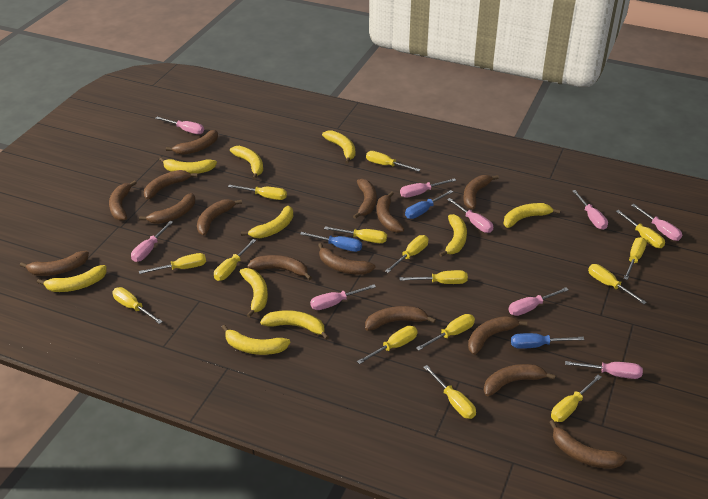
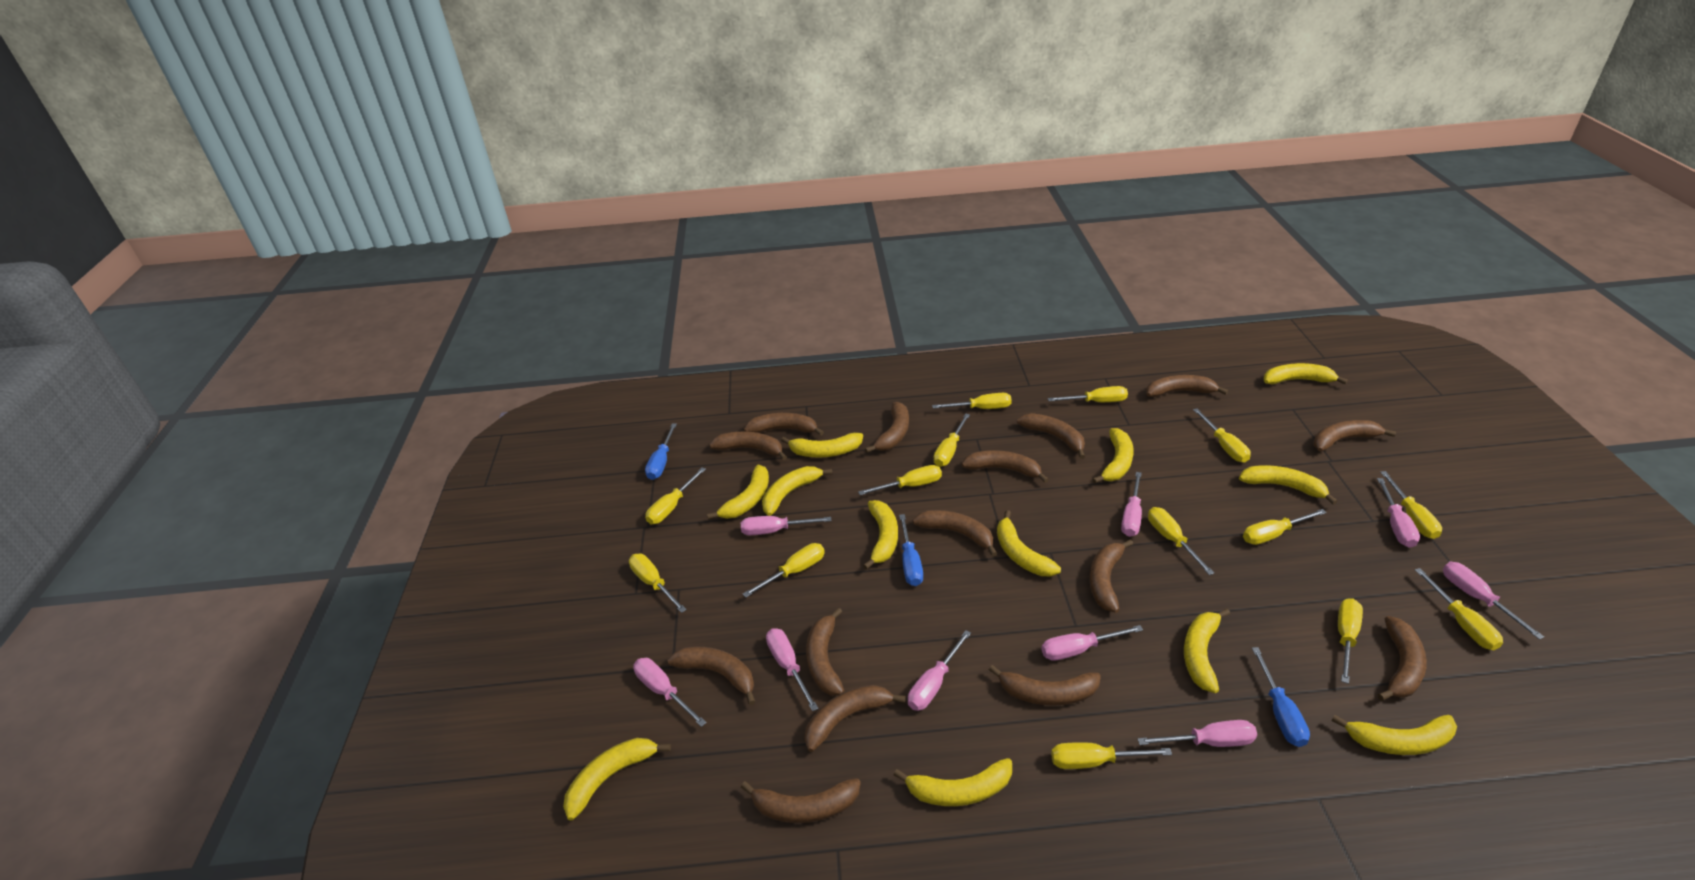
yellow banana: [37,265,107,292] [159,157,217,174] [222,325,291,355] [230,146,263,180] [240,268,268,318] [241,206,293,238] [260,310,329,340] [322,130,355,164] [439,214,467,257] [503,203,560,228] = 10 -> [563,738,671,820] [707,464,769,520] [762,466,832,516] [781,433,863,458] [863,500,898,570] [894,758,1012,806] [997,510,1061,576] [1092,428,1134,483] [1184,609,1230,693] [1239,465,1338,505] [1263,363,1348,385] [1331,715,1457,755] = 12
yellow screwdriver: [112,287,163,324] [139,253,206,274] [214,239,256,281] [228,185,287,200] [324,226,387,243] [357,326,418,364] [366,151,421,172] [385,235,428,273] [399,270,468,284] [416,314,475,351] [423,365,476,419] [551,375,602,422] [588,264,647,304] [616,210,665,248] [624,237,647,280] = 15 -> [629,554,687,613] [645,467,706,524] [743,543,825,597] [858,465,942,495] [932,393,1012,409] [934,413,970,467] [1048,386,1128,402] [1051,742,1172,769] [1148,507,1214,575] [1193,408,1251,462] [1243,509,1327,545] [1338,598,1363,684] [1380,471,1442,539] [1415,568,1503,650] = 14

